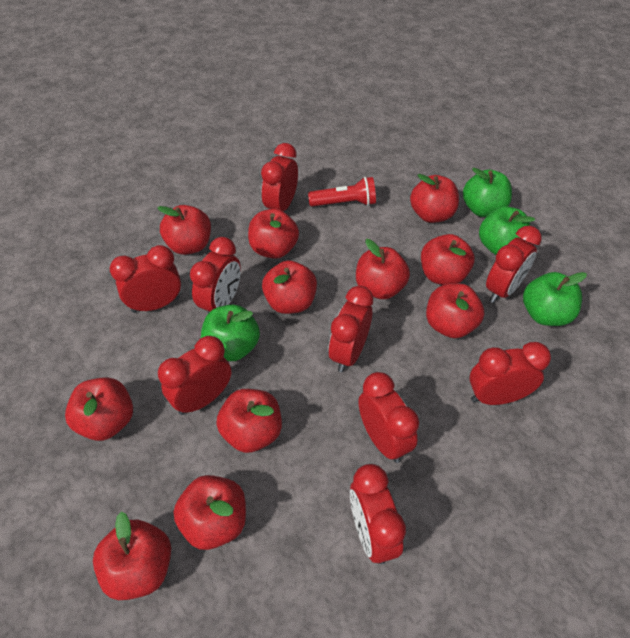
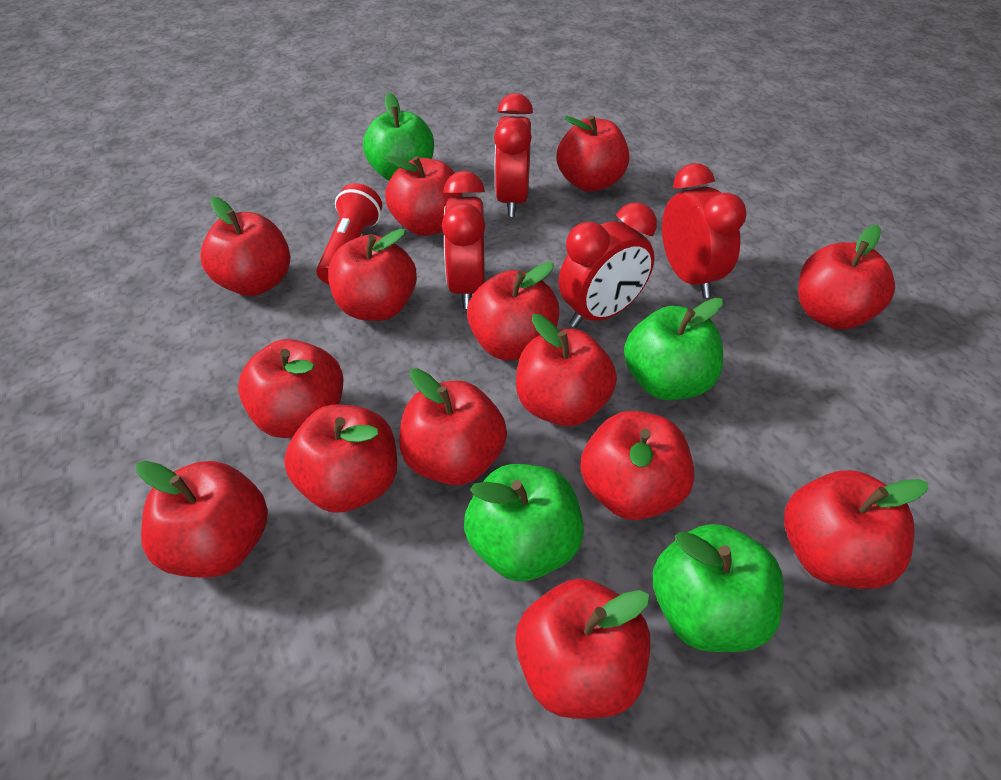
red apple: [65,377,133,441] [93,512,171,600] [157,205,211,255] [174,475,246,550] [216,389,282,453] [248,209,299,259] [262,260,317,314] [356,239,410,299] [410,174,459,223] [421,234,475,285] [426,283,484,338] = 11 -> [136,461,268,578] [201,197,290,296] [238,339,344,438] [284,405,397,513] [328,229,417,321] [385,156,462,236] [399,368,507,485] [467,262,559,360] [515,578,650,719] [516,314,617,426] [557,115,629,192] [580,411,695,520] [784,470,928,589] [798,225,895,330] = 14
red clock: [110,245,181,313] [158,336,231,415] [190,237,241,313] [261,143,298,211] [328,286,373,372] [350,464,406,564] [358,372,419,463] [470,342,551,405] [486,226,542,303] = 9 -> [442,171,485,309] [494,93,533,217] [559,202,657,328] [662,163,747,298] = 4

